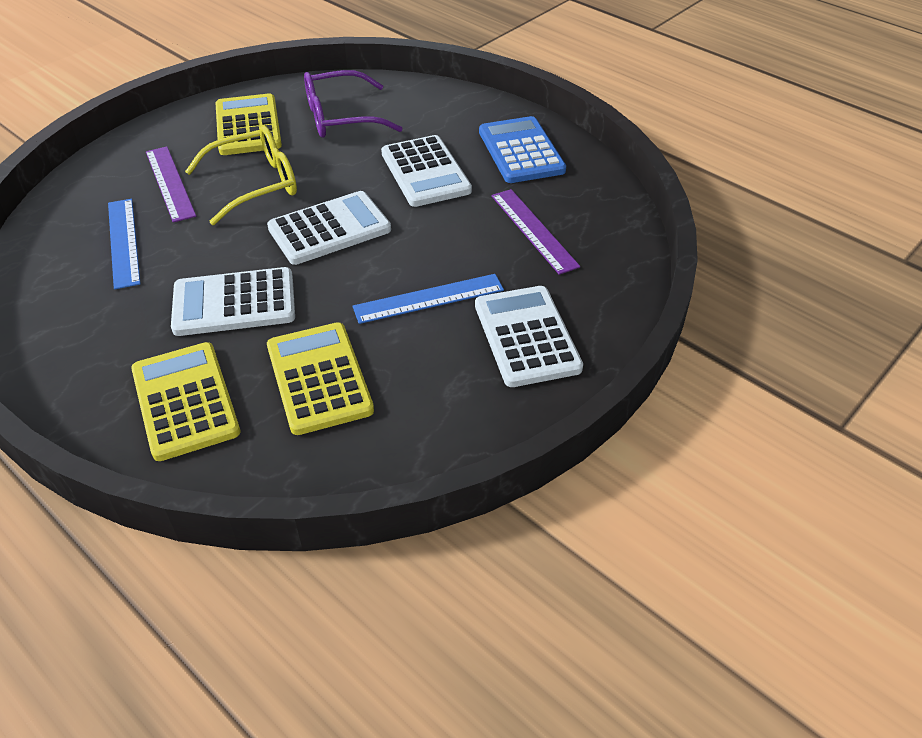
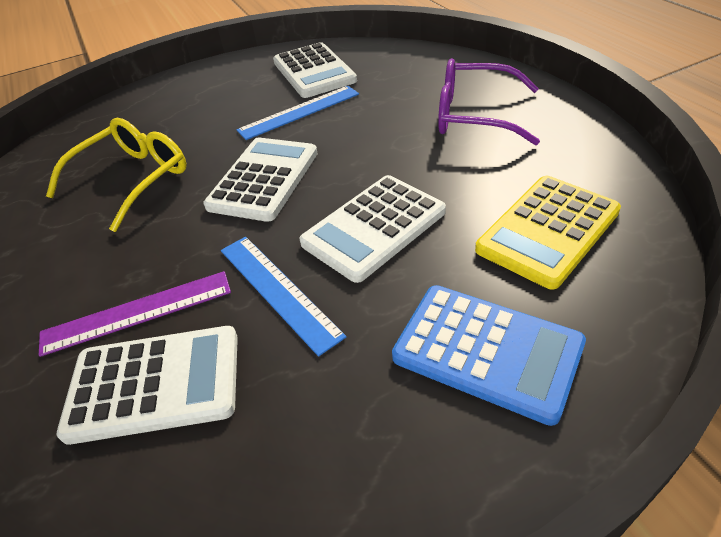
purple ruler: [146,146,196,223] [491,189,580,275] = 2 -> [39,271,231,357] = 1
yellow calculator: [131,342,241,461] [216,93,282,155] [267,322,374,435] = 3 -> [475,176,621,290] = 1

